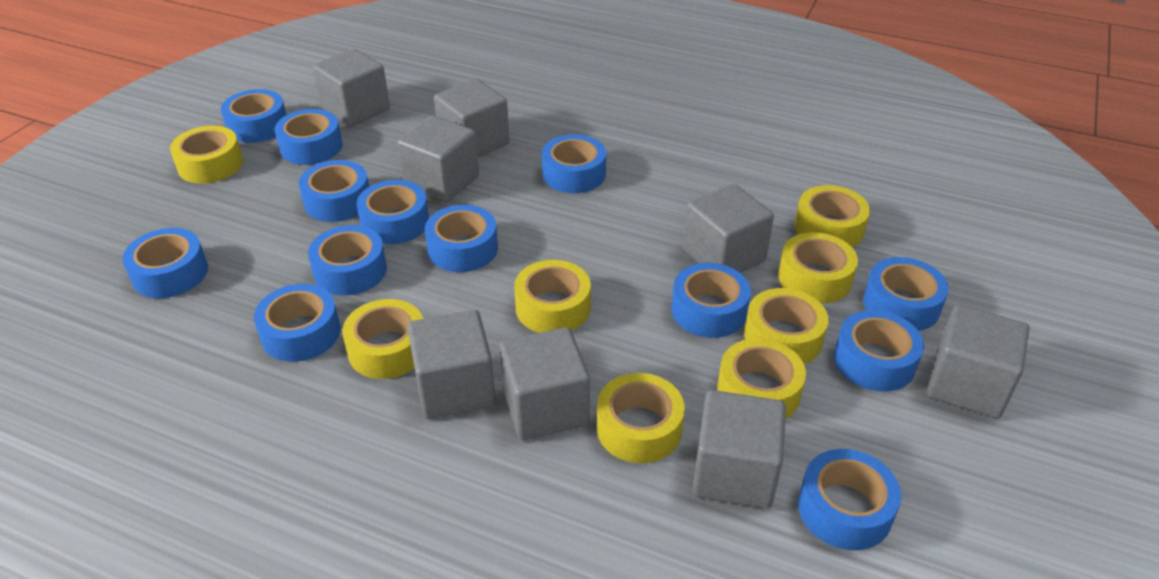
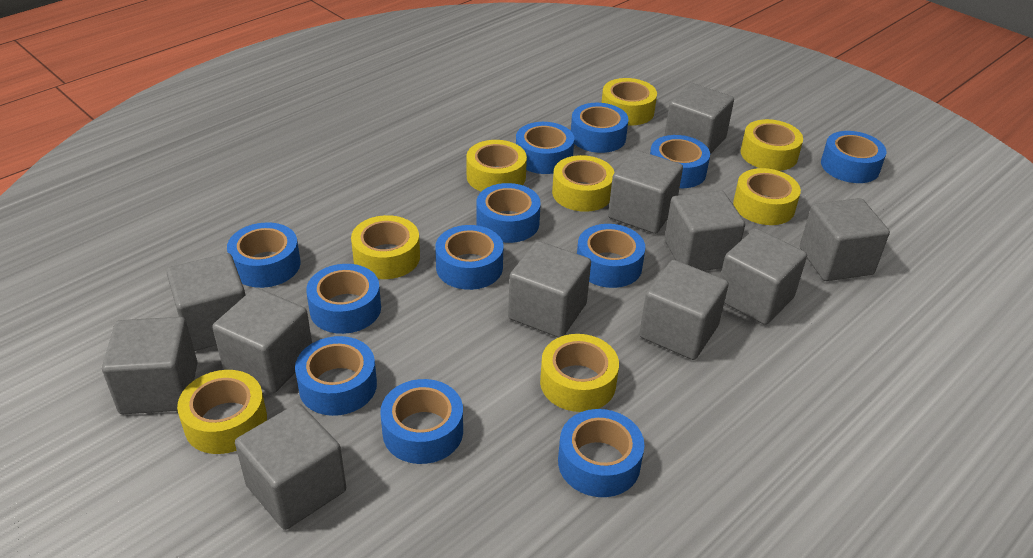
blue tape: [122,228,208,298] [221,89,287,143] [254,284,340,362] [274,109,343,165] [299,160,369,222] [308,225,387,296] [357,180,429,244] [425,205,498,272] [542,134,606,193] [671,263,751,338] [798,449,901,550] [834,310,924,392] [863,257,949,331] = 13 -> [227,222,300,288] [295,336,377,416] [306,264,381,334] [380,379,463,464] [435,225,503,290] [476,183,541,243] [516,122,574,174] [558,409,644,497] [571,103,629,153] [577,224,645,288] [650,135,710,188] [821,131,887,183] = 12
grey cube: [313,49,390,127] [397,116,479,202] [407,310,496,419] [434,79,509,157] [499,327,590,440] [683,184,774,273] [692,390,786,509] [927,304,1029,418] = 8 -> [102,317,198,414] [166,253,245,351] [212,288,312,393] [235,403,346,530] [508,241,591,338] [608,150,683,234] [639,260,729,360] [664,83,734,154] [664,190,745,271] [720,229,807,325] [800,198,890,281] = 11

